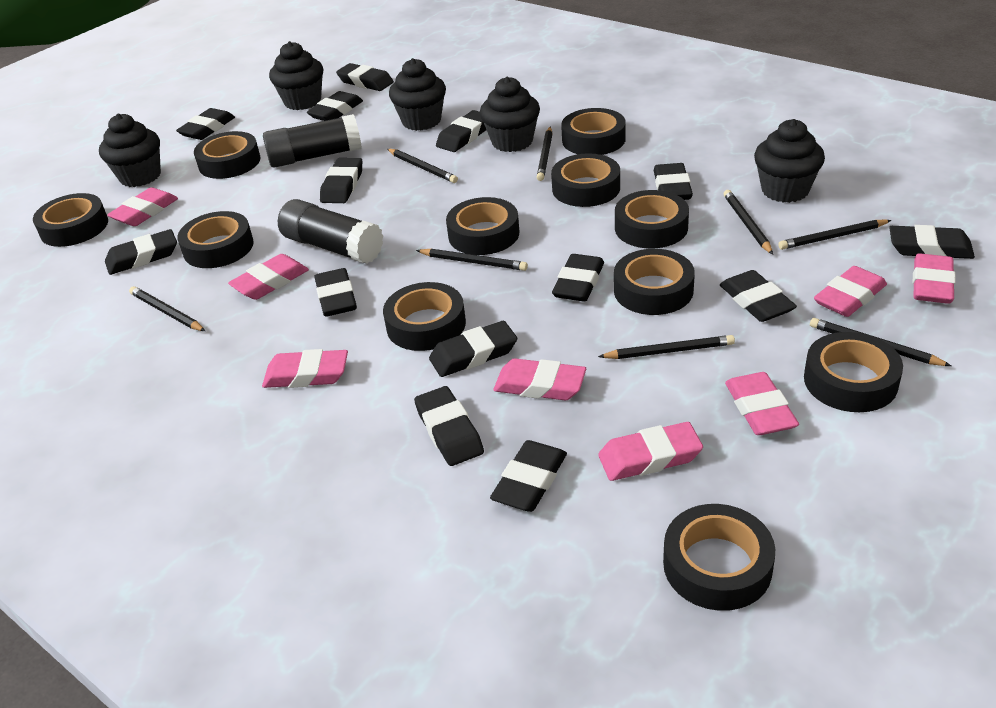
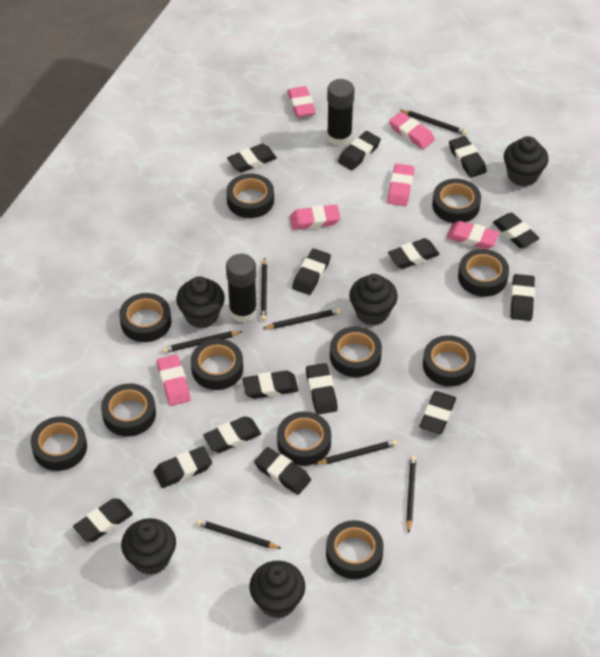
black pencil: [129,286,205,331] [387,149,458,183] [416,249,528,271] [537,127,553,181] [598,335,735,359] [723,190,773,255] [778,220,892,250] [810,318,951,366] = 8 -> [162,331,243,353] [196,519,282,549] [260,258,267,321] [262,308,341,329] [315,439,398,465] [400,110,467,135] [406,455,416,533] = 7
pink eraser: [107,187,178,226] [228,254,309,300] [262,349,348,388] [494,358,586,400] [598,422,703,481] [725,372,799,435] [814,266,887,317] [913,253,956,304] = 8 -> [157,354,191,406] [287,86,316,117] [290,205,341,230] [387,164,414,206] [389,112,435,149] [446,221,499,249] = 6

